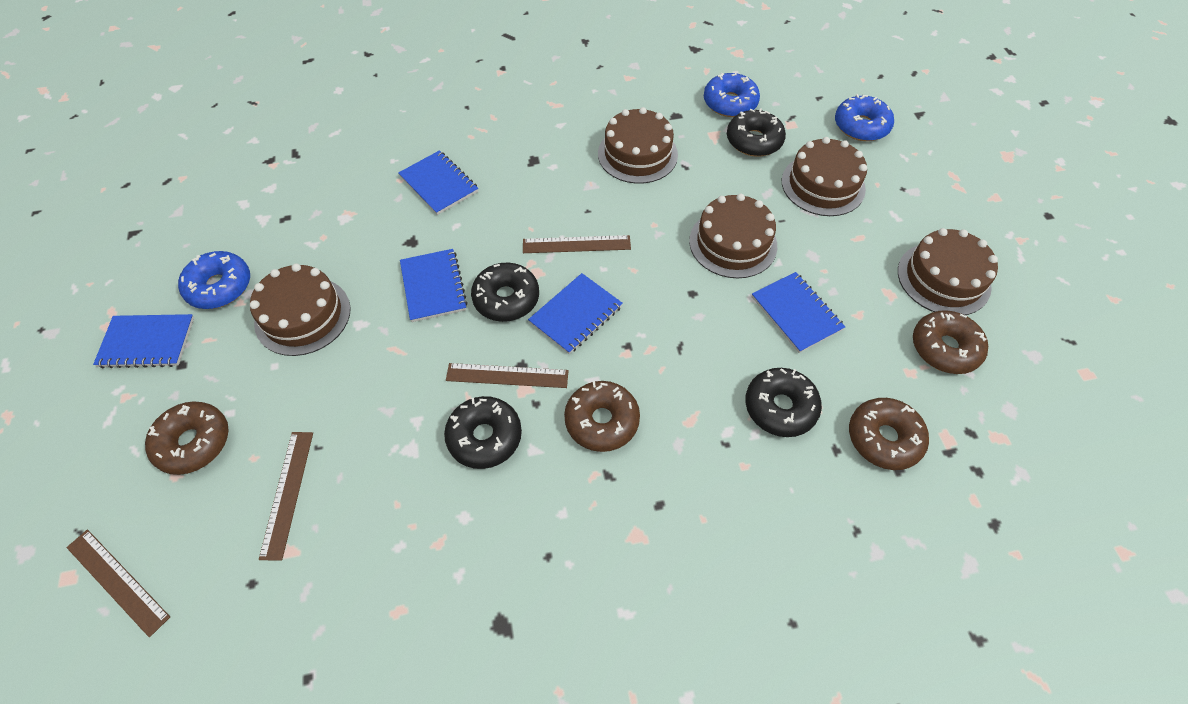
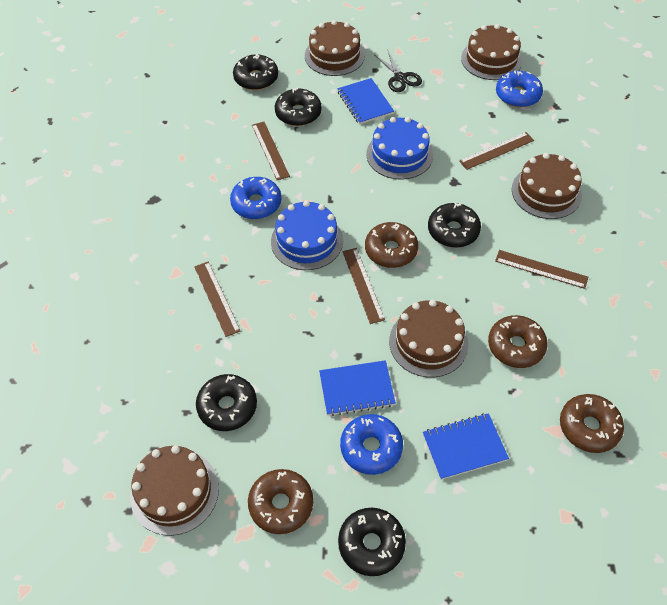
black donut: [444,396,522,469] [471,263,539,322] [727,108,786,157] [745,368,822,437] = 4 -> [196,374,257,431] [233,54,278,90] [275,87,322,126] [338,508,406,576] [428,203,481,248] = 5
black scissors: none = 0 -> [375,51,422,92] = 1
blue cake: none = 0 -> [271,200,343,270] [366,117,433,180] = 2
blue notebook: [93,314,194,368] [398,150,478,215] [400,249,468,322] [528,273,623,354] [752,272,845,353] = 5 -> [319,360,396,416] [337,78,394,125] [423,413,509,480] = 3
brown ruler: [66,530,170,637] [259,432,313,561] [446,363,569,388] [523,235,631,253] = 4 -> [194,261,240,337] [252,122,290,180] [342,248,385,324] [459,132,534,170] [495,250,588,289] = 5

